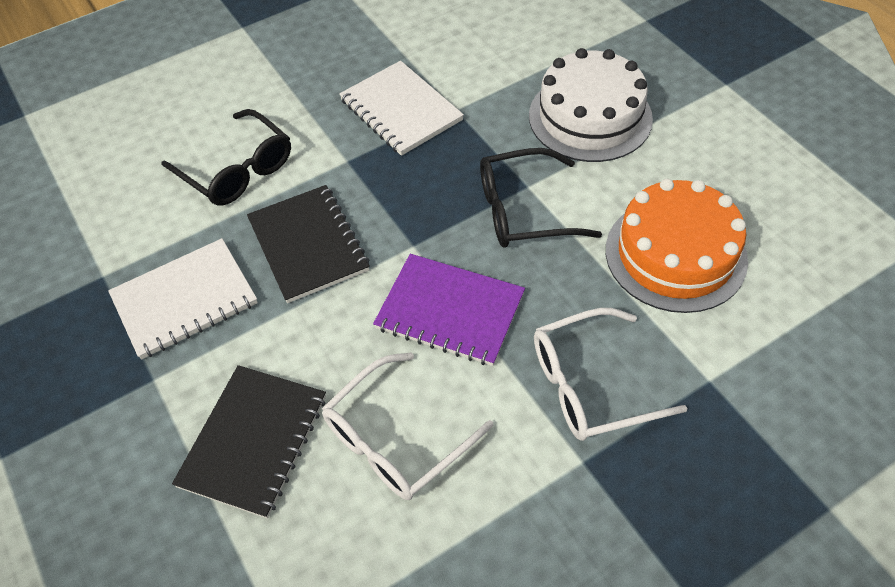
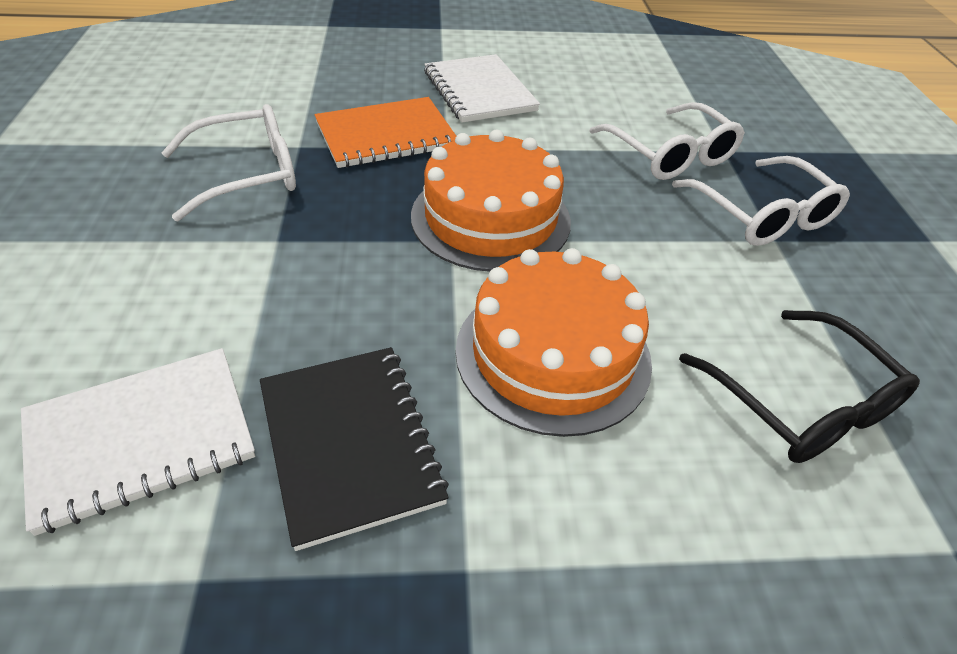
black glasses: [161,109,291,205] [480,148,602,248] = 2 -> [679,310,920,463] = 1
black notebook: [172,365,326,519] [247,185,370,303] = 2 -> [260,347,449,551] = 1
orange cake: [606,179,748,313] = 1 -> [411,130,571,272] [455,248,652,437] = 2
orange notebook: none = 0 -> [315,97,456,168] = 1
purple notebook: [373,254,525,366] = 1 -> none = 0
white cake: [529,48,653,162] = 1 -> none = 0
white glasses: [322,352,493,500] [534,308,688,441] = 2 -> [162,104,296,221] [589,102,745,180] [672,156,850,246] = 3

